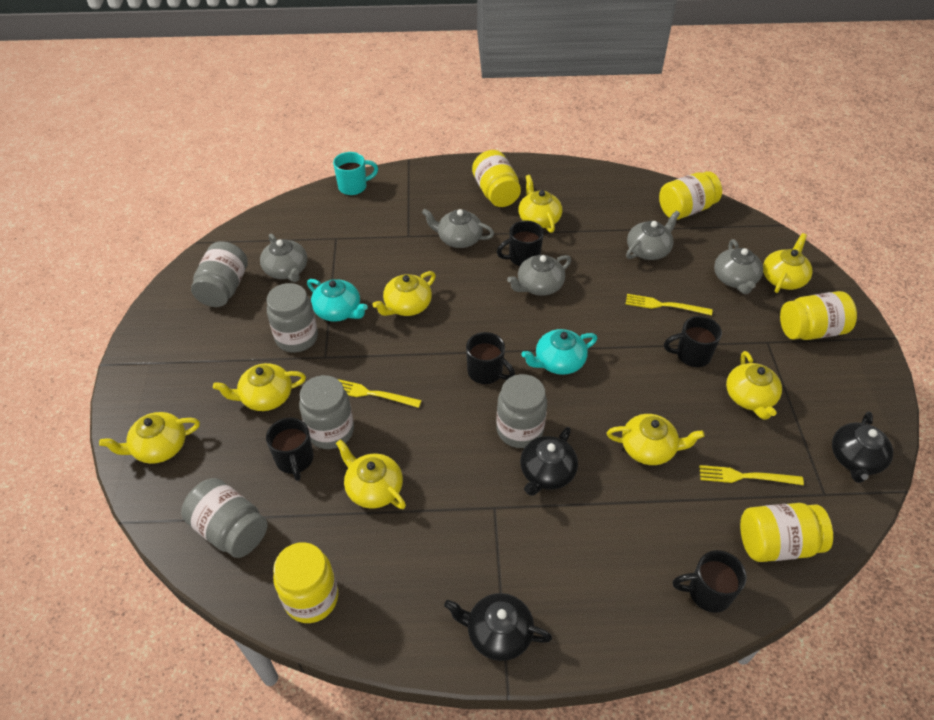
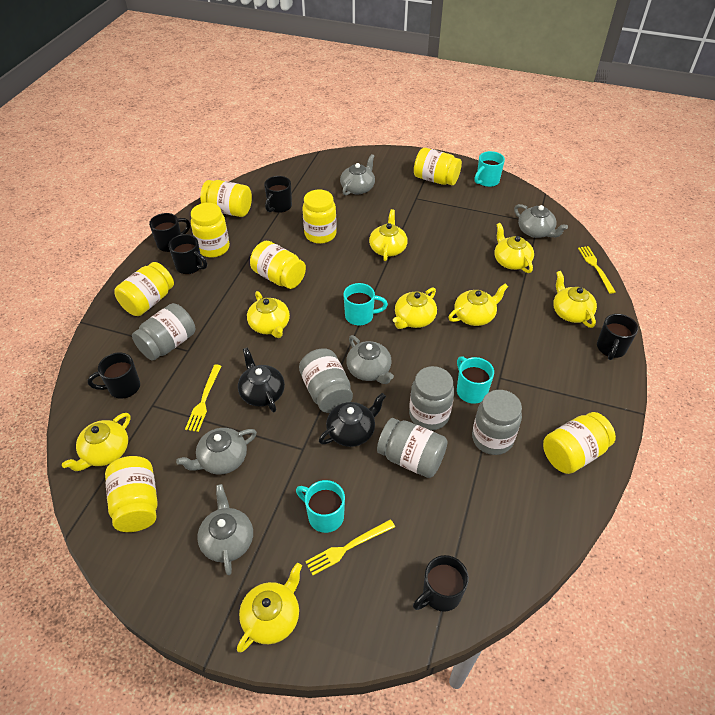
black mug: [266,418,314,481] [466,332,515,384] [497,220,544,267] [664,316,722,367] [673,550,747,613] = 5 -> [88,353,140,399] [149,213,190,252] [168,234,207,274] [264,176,292,213] [413,555,469,612] [597,314,638,360] = 6
black teapot: [444,593,552,661] [520,427,578,496] [832,412,893,483] = 3 -> [238,348,285,412] [319,393,386,447] = 2
turquoise mug: [333,152,378,195] = 1 -> [296,480,345,533] [343,283,388,326] [457,356,494,404] [474,151,505,187] = 4
turquoise teapot: [307,279,368,322] [521,329,597,375] = 2 -> none = 0
yellow jar: [273,542,338,623] [472,150,521,207] [659,171,722,220] [740,503,833,562] [780,291,857,340] = 5 -> [105,456,158,532] [114,262,174,316] [191,203,230,258] [200,180,252,217] [250,241,306,289] [302,190,337,244] [414,148,462,185] [543,412,616,474] = 8

